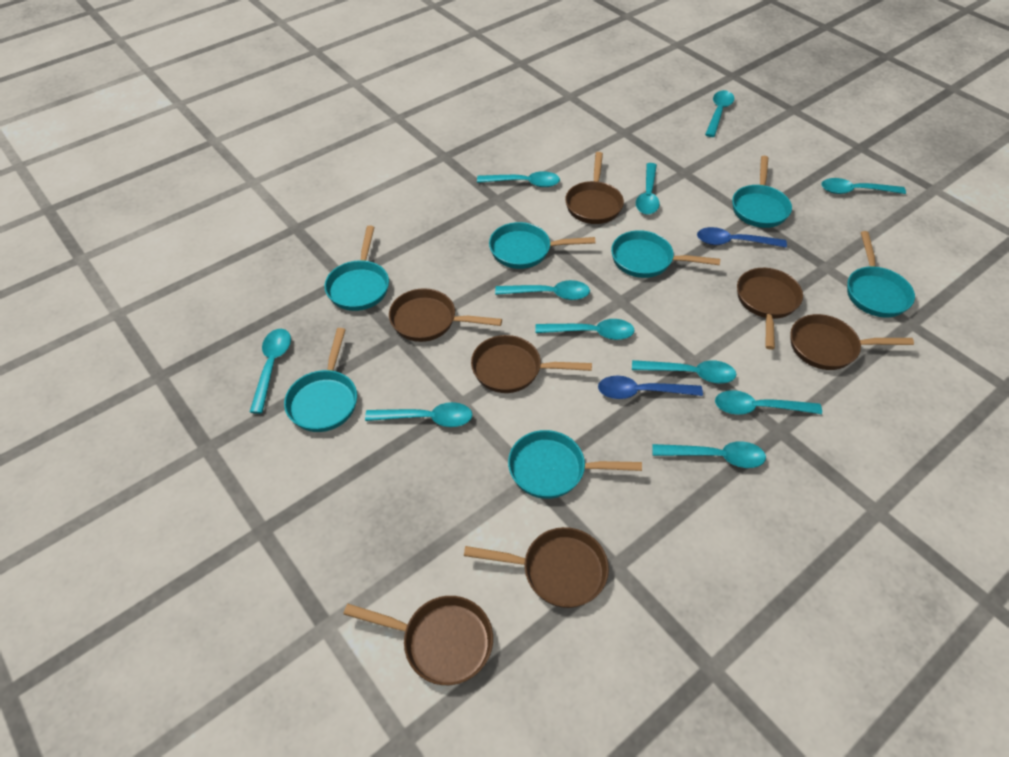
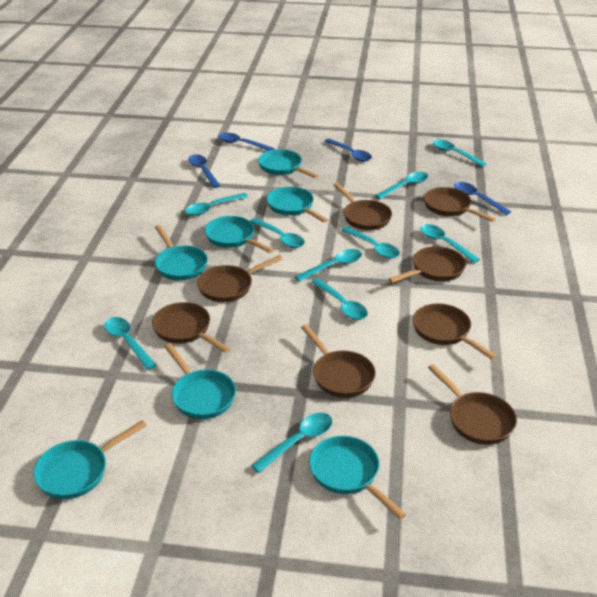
blue spoon: [598,376,703,399] [697,227,787,248] = 2 -> [188,154,221,188] [218,133,275,151] [324,139,372,162] [454,182,511,215] = 4
brown pan: [343,596,493,685] [389,288,502,342] [464,527,609,608] [471,335,592,393] [565,152,624,224] [737,268,803,350] [790,314,914,370] = 7 -> [152,302,231,353] [197,255,282,302] [301,325,376,398] [333,183,392,230] [388,246,466,283] [413,304,497,360] [424,187,496,222] [428,364,517,445] = 8
turquoise spoon: [250,329,291,414] [365,402,472,427] [477,171,560,187] [495,280,590,300] [535,319,635,340] [632,360,737,384] [636,163,660,215] [652,441,766,468] [705,90,734,137] [715,390,822,415] [821,178,906,194] = 11 -> [104,317,156,370] [185,193,248,216] [250,218,305,248] [251,413,333,473] [295,249,362,282] [311,278,368,320] [341,227,400,259] [375,172,428,199] [420,224,480,263] [433,140,487,167] = 10

